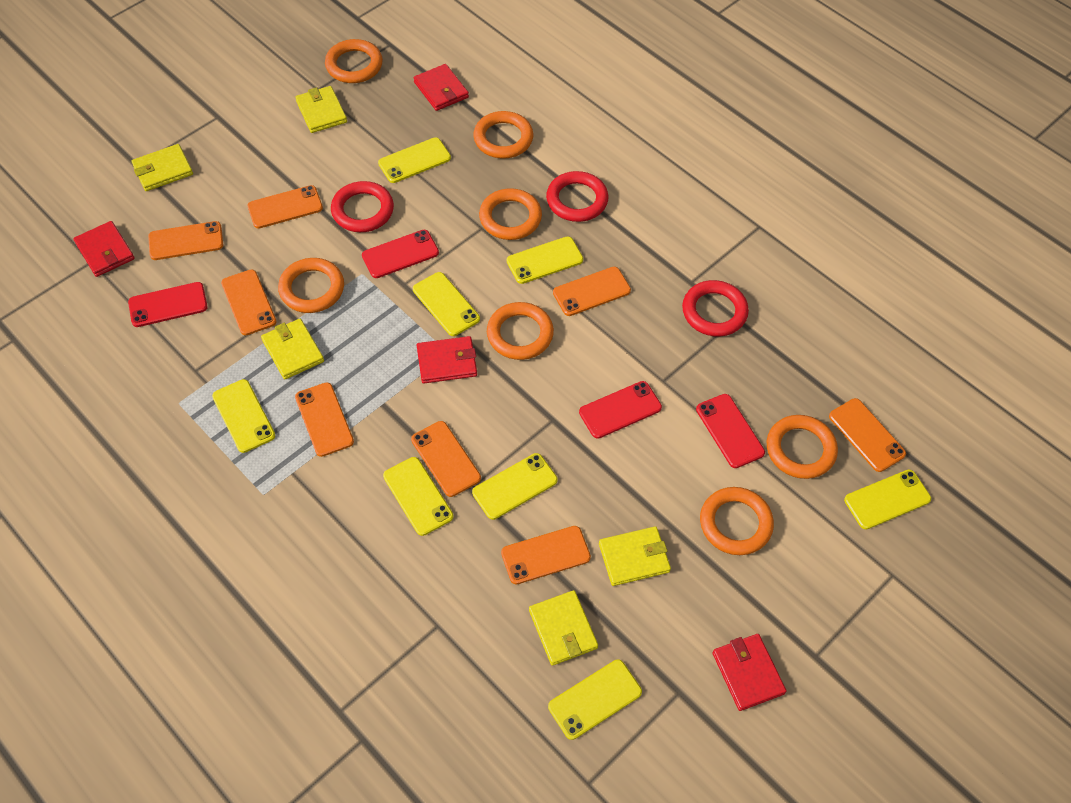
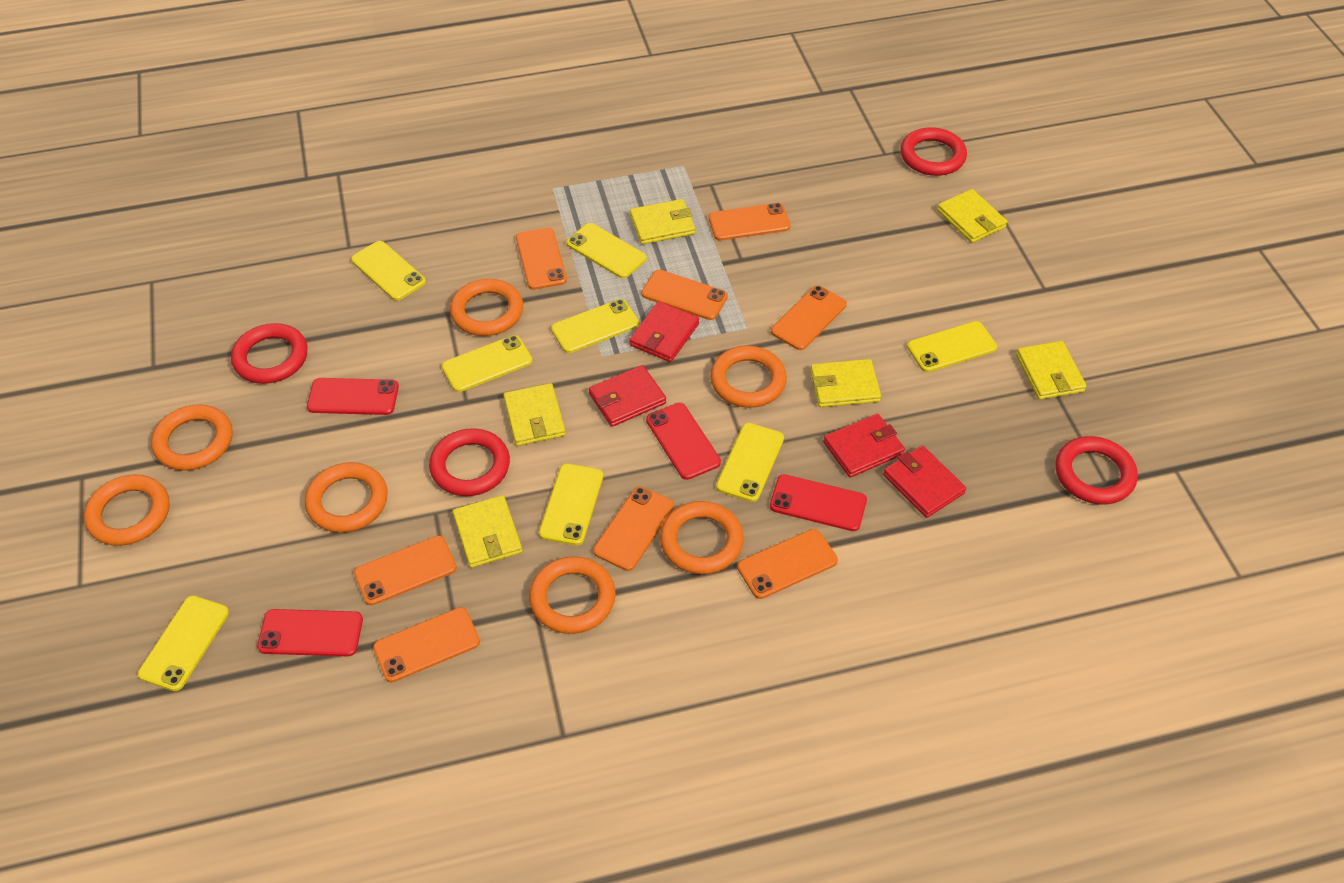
red ring: [331,181,394,232] [546,171,608,222] [682,280,749,337] = 3 -> [231,323,308,384] [429,428,510,496] [900,127,967,176] [1055,436,1138,504] = 4
yellow wallet: [132,144,193,191] [261,319,324,379] [295,86,347,133] [529,590,598,666] [599,526,671,586] = 5 -> [453,495,522,568] [503,383,566,446] [630,199,695,245] [810,359,881,407] [937,189,1007,243] [1016,341,1086,400] = 6

